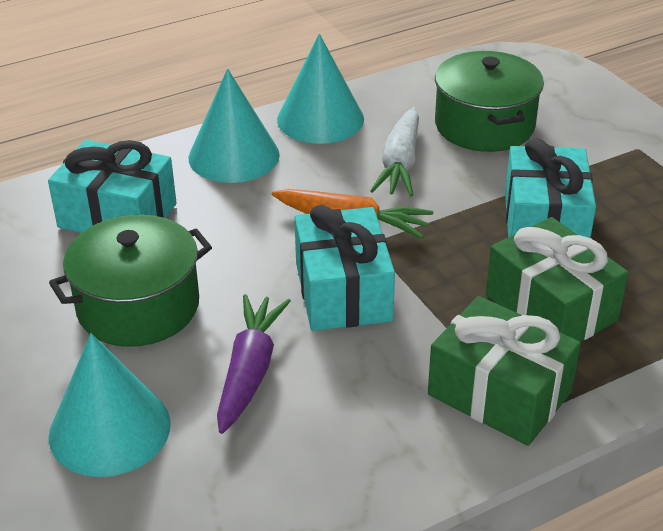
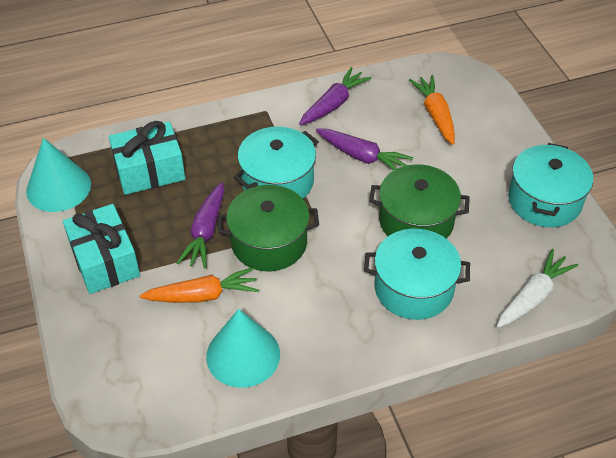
green gift: [428,296,581,446] [486,217,628,342] = 2 -> none = 0
orange carrot: [272,189,433,239] = 1 -> [139,267,259,303] [409,75,455,145] = 2
purple carrot: [217,294,291,434] = 1 -> [177,182,224,269] [299,67,371,125] [316,129,413,170] = 3
turquoise cone: [49,333,171,477] [189,69,280,183] [277,34,364,144] = 3 -> [26,138,91,212] [206,309,280,388] = 2
turquoise gift: [48,140,177,233] [294,205,395,331] [505,138,596,238] = 3 -> [63,204,140,294] [109,121,185,195] = 2
turquoise pot: none = 0 -> [234,127,319,199] [364,229,470,320] [508,143,593,227] = 3

